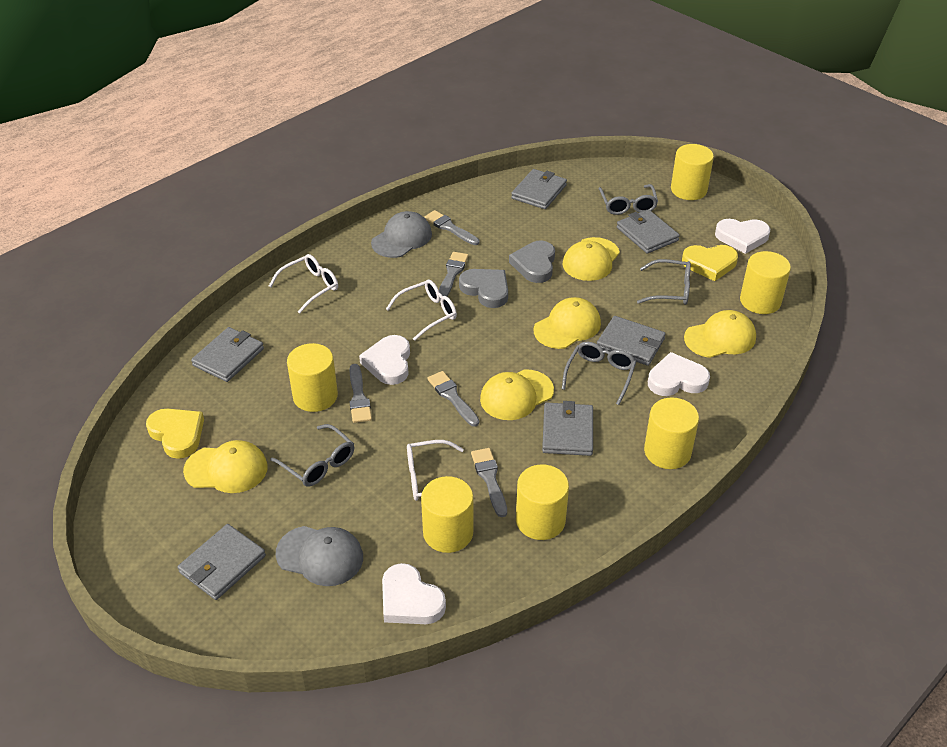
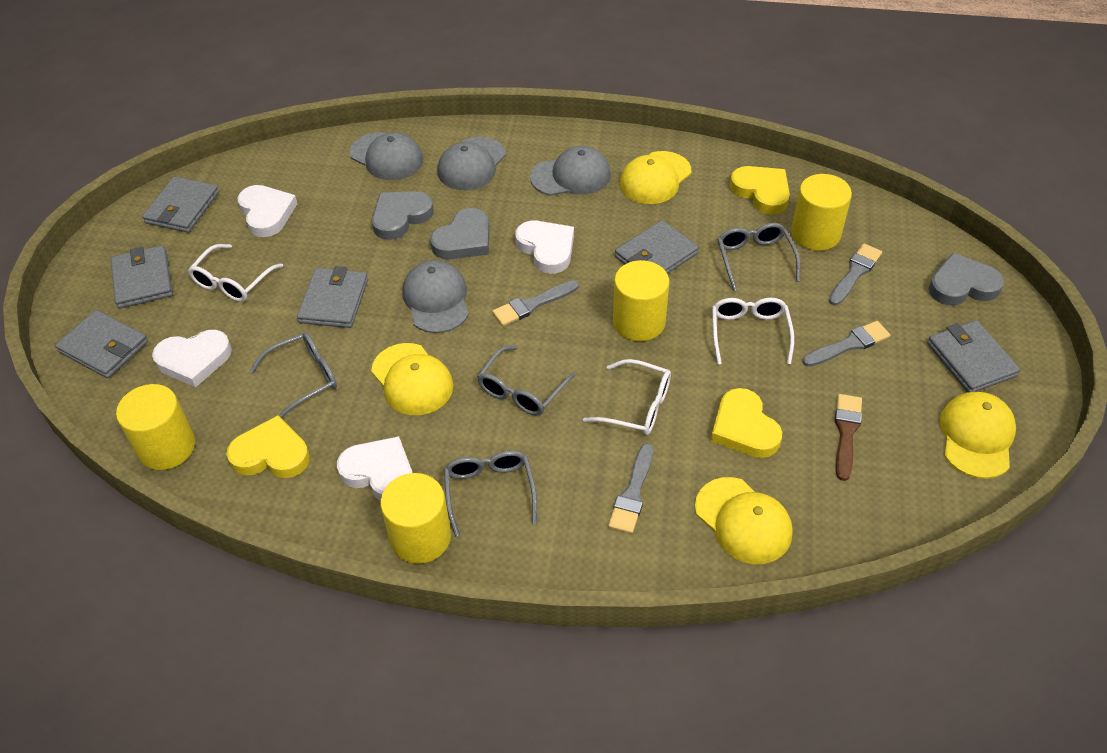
brown brush: none = 0 -> [835,394,862,481] = 1
grey brush: [350,364,372,423] [424,210,479,245] [427,371,479,427] [439,252,468,300] [471,448,507,517] = 5 -> [492,280,578,326] [608,443,653,534] [802,321,891,367] [829,244,882,306] = 4
grey cap: [276,526,363,586] [371,211,432,258] = 2 -> [350,132,423,180] [403,260,469,333] [437,137,506,190] [530,146,611,196] = 4
grey heart: [459,269,508,308] [509,241,555,283] = 2 -> [372,191,434,240] [430,208,489,259] [928,253,1004,305] = 3
yellow cap: [183,440,268,493] [480,370,554,420] [534,297,601,349] [563,237,620,281] [684,310,756,358] = 5 -> [371,343,453,415] [620,151,691,204] [695,477,793,564] [940,392,1016,479] = 4
yellow cylinder: [287,343,338,412] [421,476,473,553] [516,464,569,540] [644,397,699,469] [671,144,714,200] [740,251,791,314] = 6 -> [116,384,195,470] [380,473,451,564] [613,260,669,341] [791,174,852,251] = 4
yellow heart: [146,409,204,459] [682,245,738,281] = 2 -> [227,415,310,478] [711,388,782,458] [730,166,790,215] = 3

